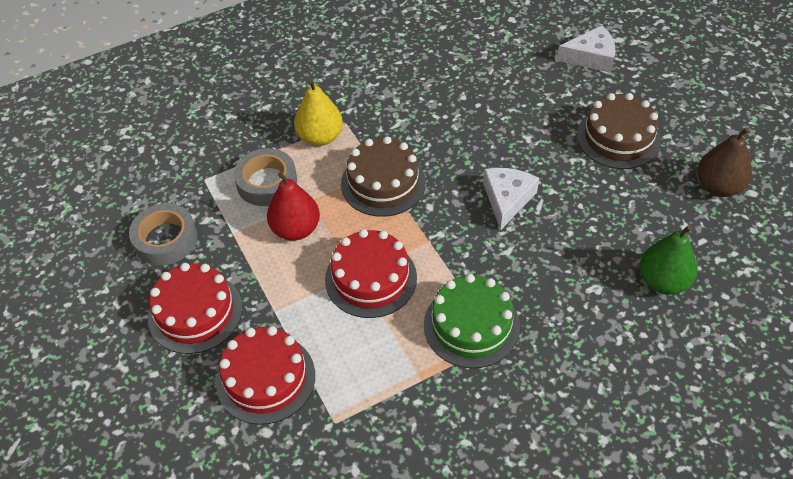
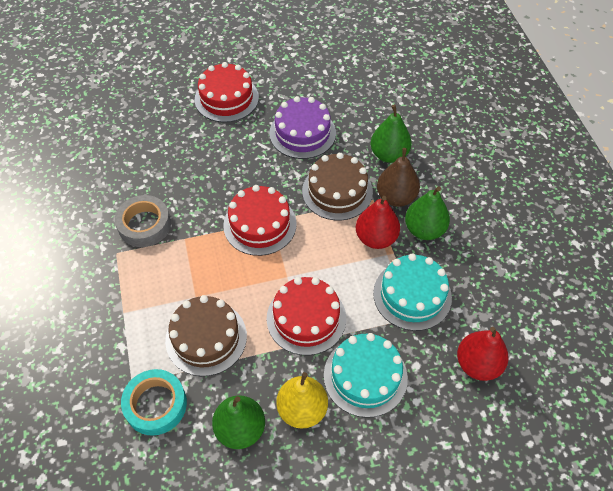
green cake: [424,274,520,368] = 1 -> none = 0
green pear: [640,225,698,295] = 1 -> [212,395,265,449] [371,105,412,163] [405,187,450,240] = 3
grey tape: [129,203,197,265] [234,148,297,206] = 2 -> [115,195,171,247] = 1
purple cake: none = 0 -> [270,96,336,159] = 1
red pear: [267,172,320,241] = 1 -> [356,196,400,249] [457,327,508,381] = 2
turquoise cake: none = 0 -> [324,333,408,418] [373,253,452,331] = 2
turquoise tape: none = 0 -> [121,369,187,436] = 1
white cheese: [483,168,539,230] [557,25,615,73] = 2 -> none = 0

